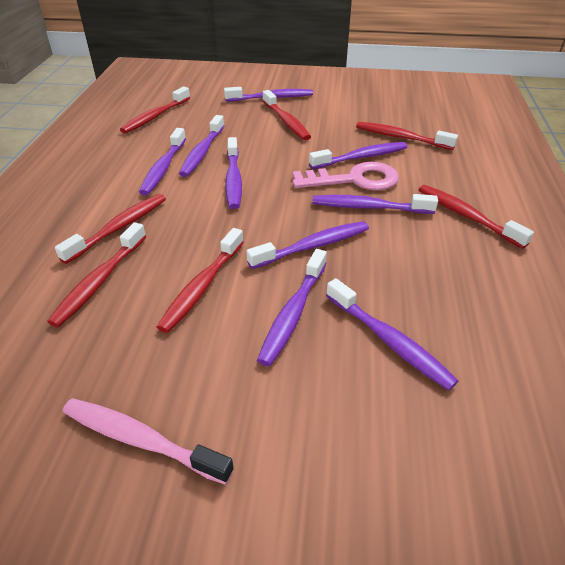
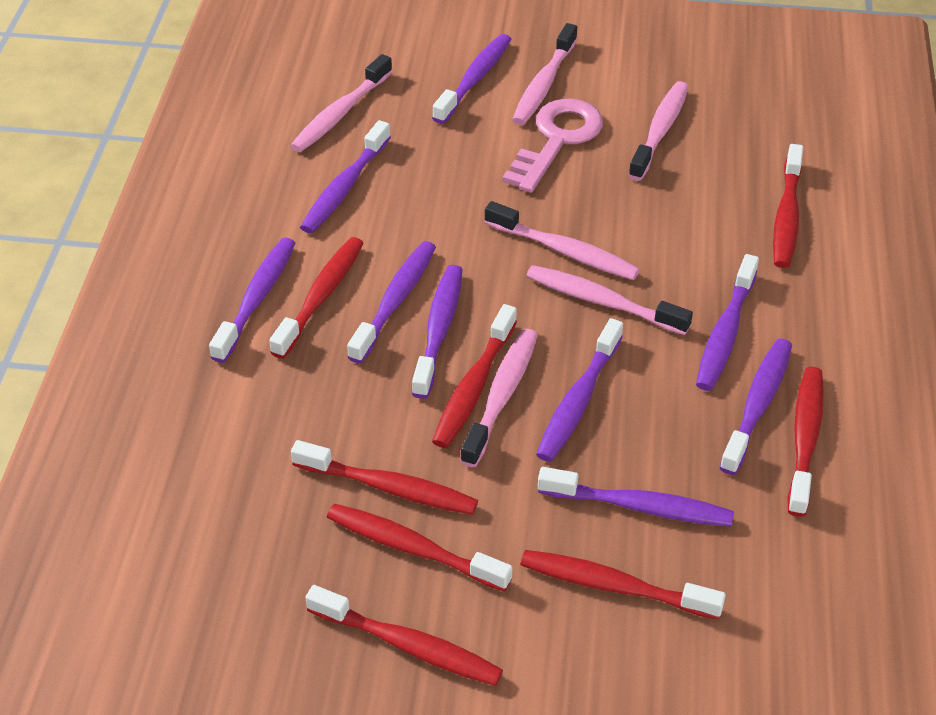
pink toothbrush: [63,398,234,485] = 1 -> [290,54,393,152] [460,329,538,467] [485,201,640,280] [512,23,577,125] [527,265,693,335] [628,81,689,181] = 6
red toothbrush: [47,222,146,327] [55,194,166,264] [120,87,190,133] [157,228,244,333] [263,90,311,140] [356,122,458,150] [419,185,534,249] = 7 -> [269,237,364,359] [291,440,478,515] [305,585,503,686] [327,503,513,592] [432,304,517,448] [520,550,726,619] [773,144,803,268] [788,367,824,517] = 8

